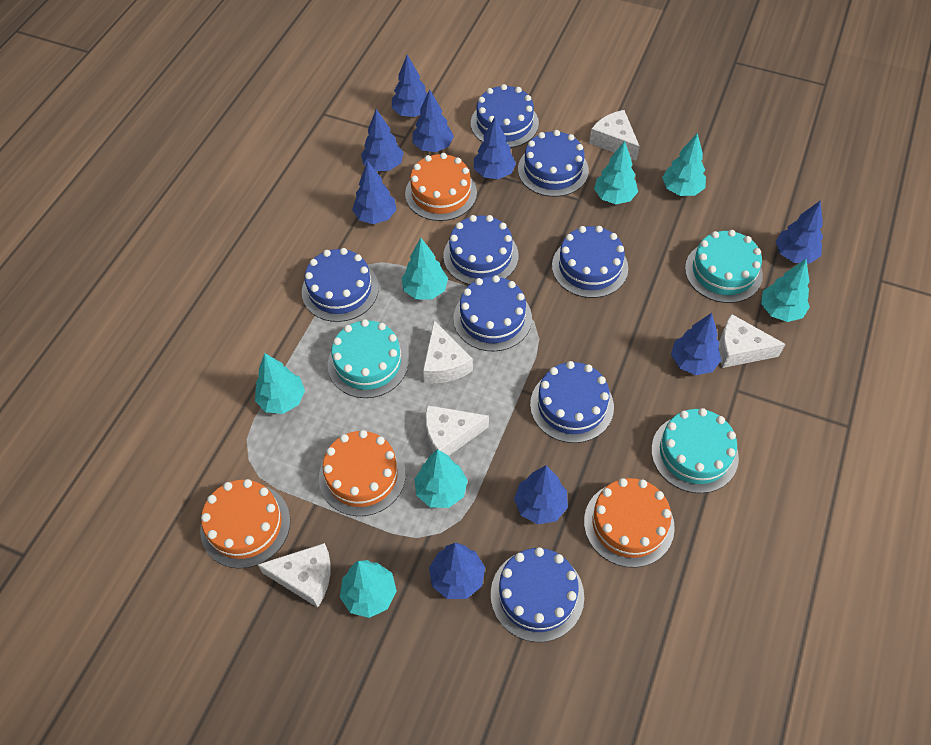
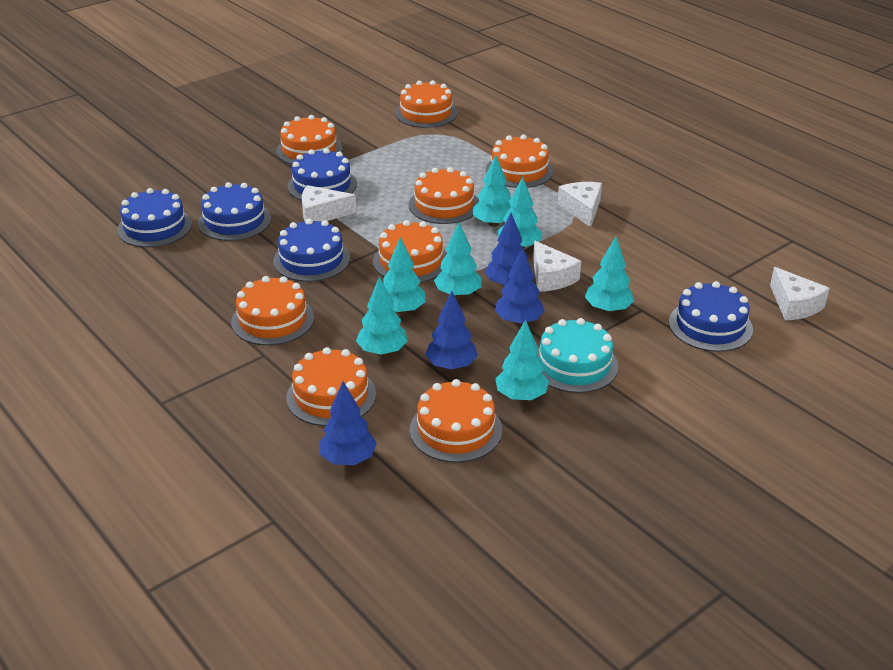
blue cake: [302,248,379,322] [443,215,519,285] [453,275,532,351] [471,84,539,148] [491,547,584,642] [518,130,589,197] [530,361,614,443] [552,226,628,298] = 8 -> [117,188,192,247] [198,182,271,241] [273,219,350,282] [287,148,357,201] [669,281,753,352] = 5
blue tree: [352,161,396,224] [361,109,404,171] [392,55,427,117] [412,89,454,152] [429,543,485,599] [474,116,516,179] [514,465,568,524] [671,313,721,375] [775,200,823,264] = 9 -> [320,382,377,465] [425,291,478,370] [485,213,528,286] [495,247,545,325] = 4
orange cake: [200,479,290,569] [319,430,406,516] [405,153,477,221] [584,478,675,568] = 4 -> [231,276,314,345] [276,115,342,165] [286,347,376,426] [373,220,447,282] [395,80,458,128] [409,167,479,224] [410,379,502,463] [486,135,554,188] = 8
turquoise cake: [328,319,409,398] [651,408,739,493] [685,230,763,303] = 3 -> [537,318,618,393] = 1
white cheese: [258,543,330,608] [423,321,473,384] [425,405,489,456] [589,110,640,161] [719,314,785,368] = 5 -> [302,185,356,222] [533,241,581,292] [557,182,602,227] [770,267,830,320] = 4

